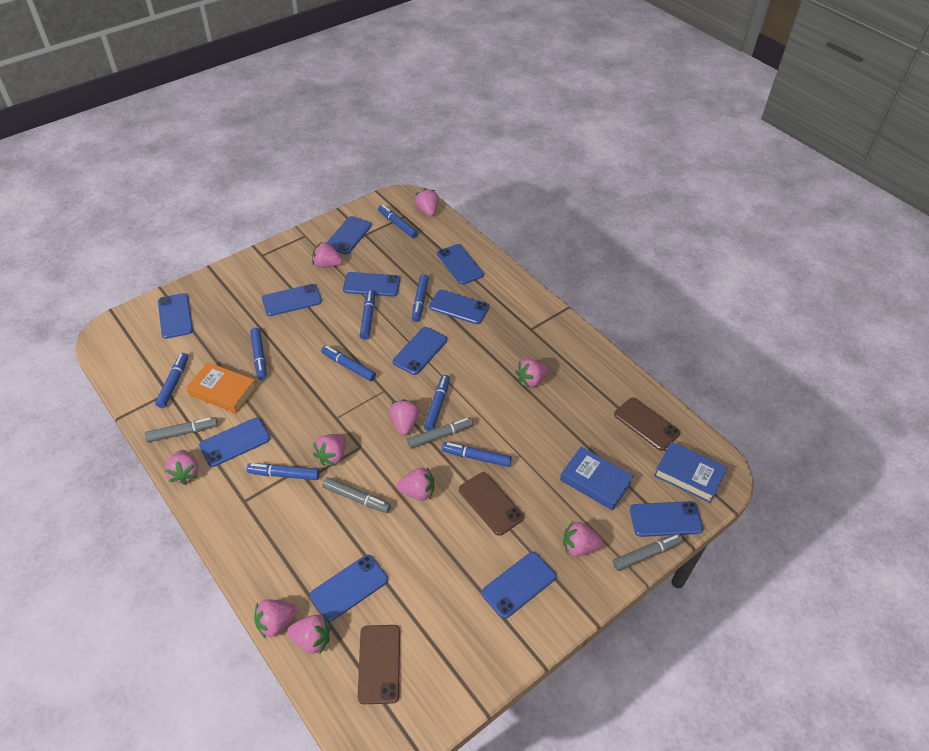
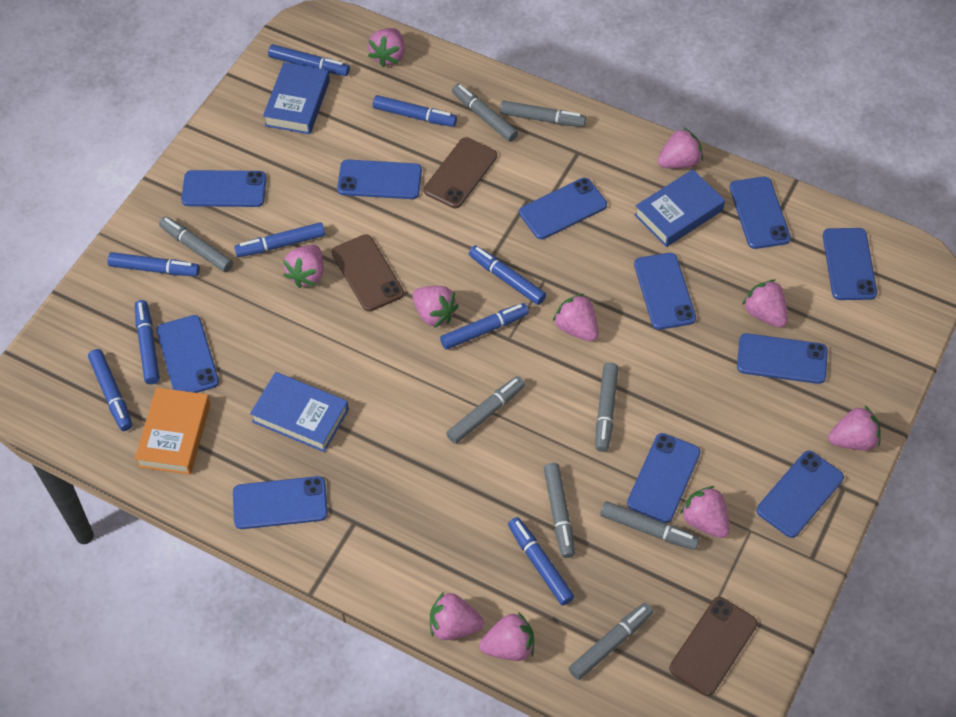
blue book: [560,447,634,510] [654,442,727,503] = 2 -> [250,372,349,452] [263,62,330,134] [634,169,725,247] = 3
grey marker: [145,417,218,443] [322,477,391,513] [407,417,473,449] [613,533,683,571] = 4 -> [159,216,233,272] [446,376,525,444] [452,84,518,142] [500,101,586,127] [544,463,575,558] [569,603,653,680] [595,363,619,452] [600,501,700,550] = 8

